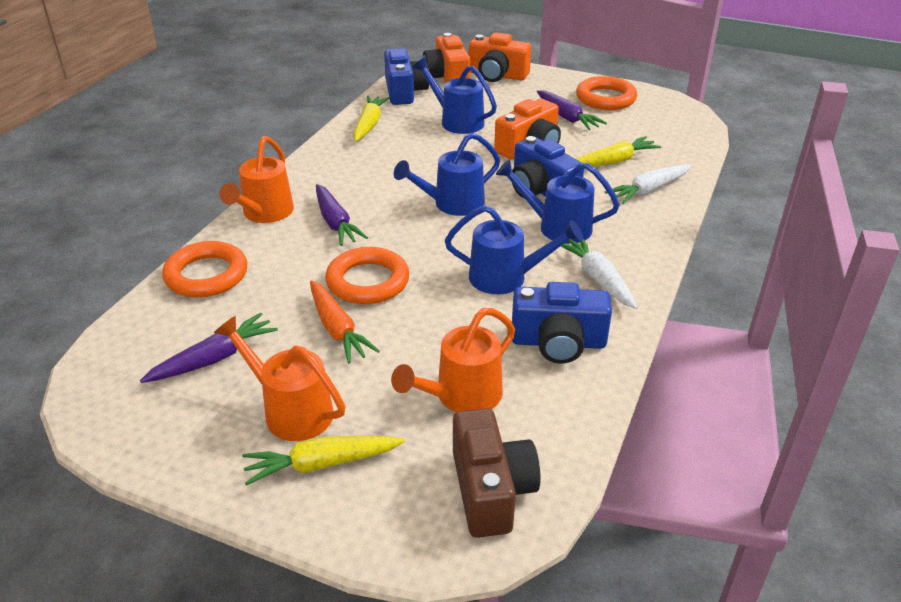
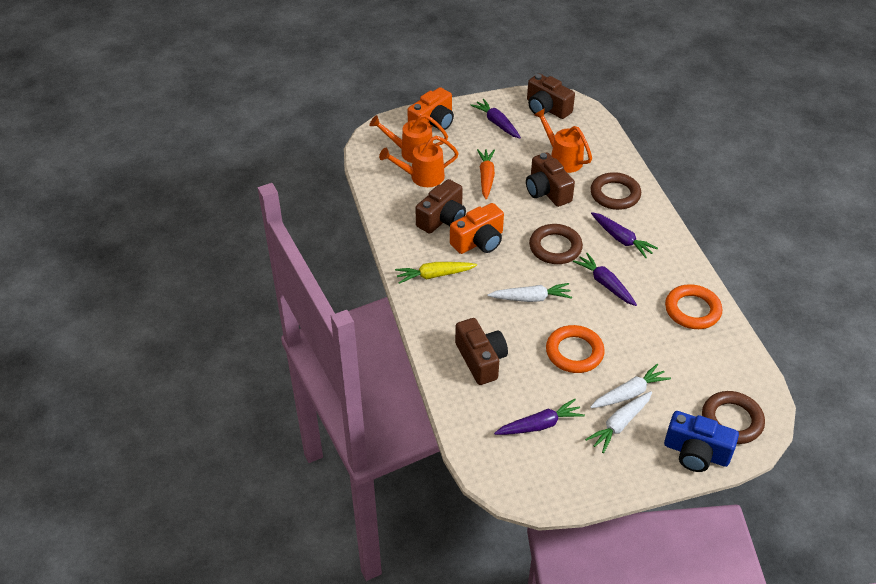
blue camera: [384,48,429,105] [512,136,584,198] [512,282,612,364] = 3 -> [664,411,739,472] = 1
blue watering can: [394,133,500,216] [413,57,497,134] [445,205,583,294] [496,159,620,244] = 4 -> none = 0
brown camera: [453,408,541,538] = 1 -> [415,179,466,234] [455,318,508,385] [526,152,575,207] [527,74,575,119] = 4
brown ring: none = 0 -> [529,224,583,264] [590,172,641,210] [702,391,765,444] = 3
orange camera: [423,33,470,83] [469,32,531,82] [494,99,561,160] = 3 -> [407,87,454,130] [450,203,504,254] = 2
orange ring: [162,241,247,298] [325,247,410,304] [576,76,637,110] = 3 -> [546,325,605,373] [665,284,722,329] = 2
purple carrot: [140,313,278,383] [316,184,368,246] [537,90,607,130] = 3 -> [470,99,521,138] [494,399,585,435] [573,252,637,306] [591,212,658,258] = 4
white carrot: [561,239,638,309] [605,164,692,205] = 2 -> [487,283,572,302] [585,391,652,453] [590,364,671,408] = 3
yellow carrot: [242,436,405,485] [353,96,389,142] [576,136,661,166] = 3 -> [395,262,477,284] = 1

